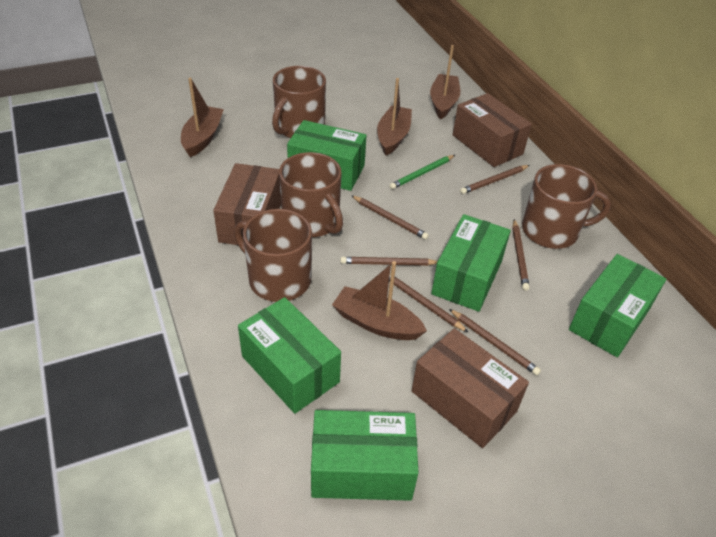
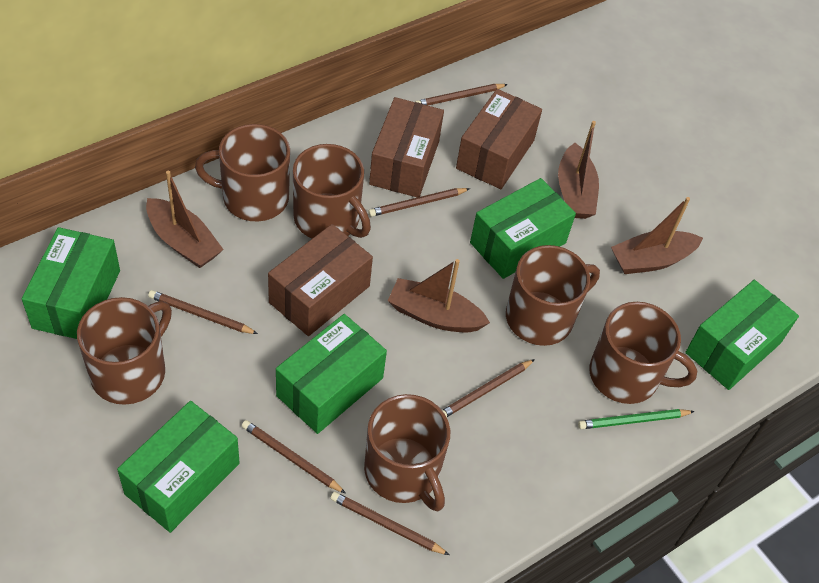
brown mug: [234,209,312,302] [272,66,326,138] [279,152,343,237] [522,164,611,249] = 4 -> [77,297,172,405] [195,124,290,221] [293,144,371,239] [364,394,450,511] [506,245,600,346] [589,302,698,404] = 6

